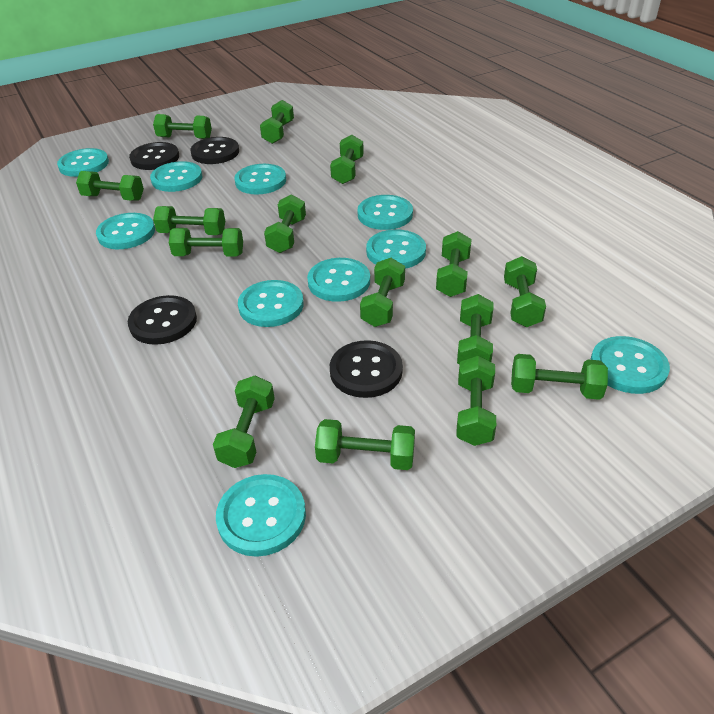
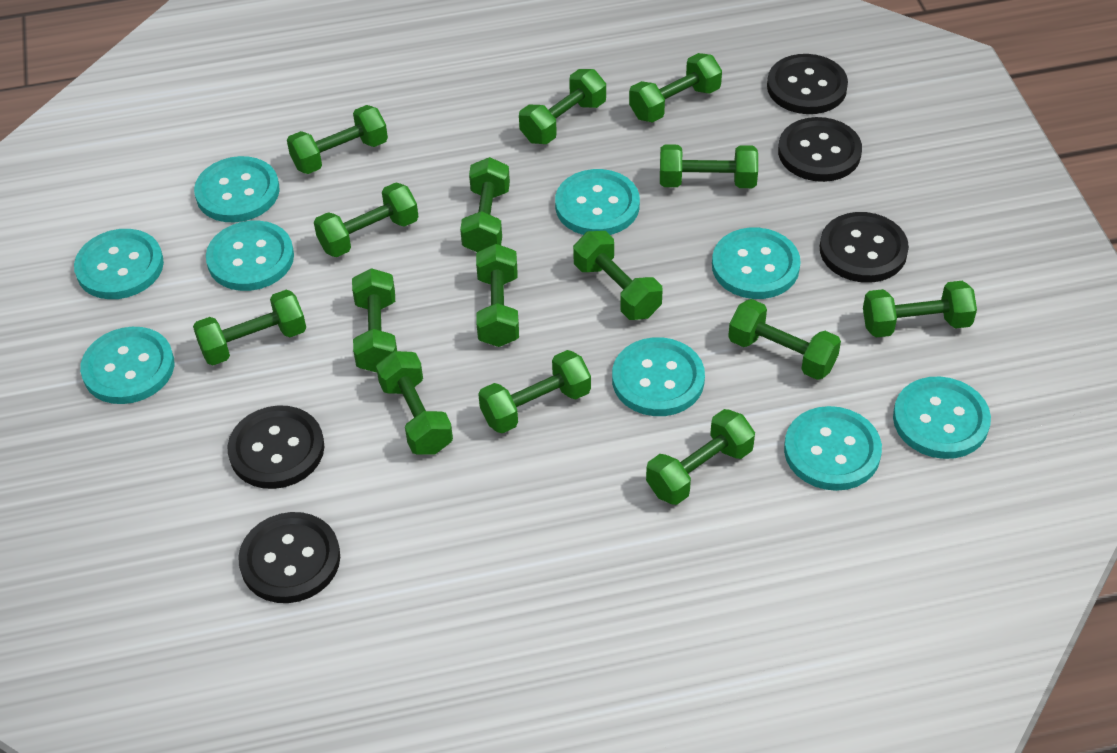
black button: [128,295,197,345] [129,142,179,170] [190,137,239,164] [330,340,403,398] = 4 -> [227,405,324,489] [238,512,340,603] [767,54,848,114] [778,117,862,182] [820,212,909,283] = 5
turquoise button: [57,148,109,177] [96,213,155,249] [150,161,202,192] [216,474,306,557] [235,164,286,195] [238,280,304,327] [307,258,370,302] [357,195,413,230] [366,229,426,269] [591,336,670,394] = 10 -> [74,229,164,299] [80,327,174,404] [194,156,280,223] [206,221,294,291] [555,169,640,235] [612,337,705,416] [712,228,801,299] [784,406,882,491] [893,377,991,459] = 9

